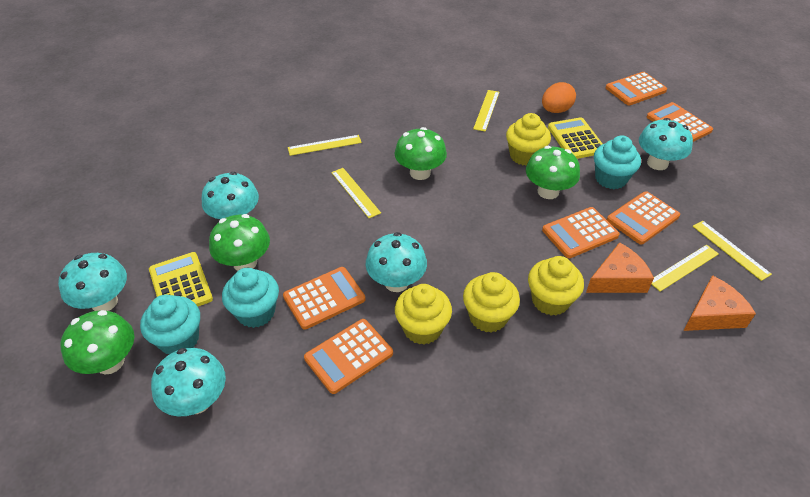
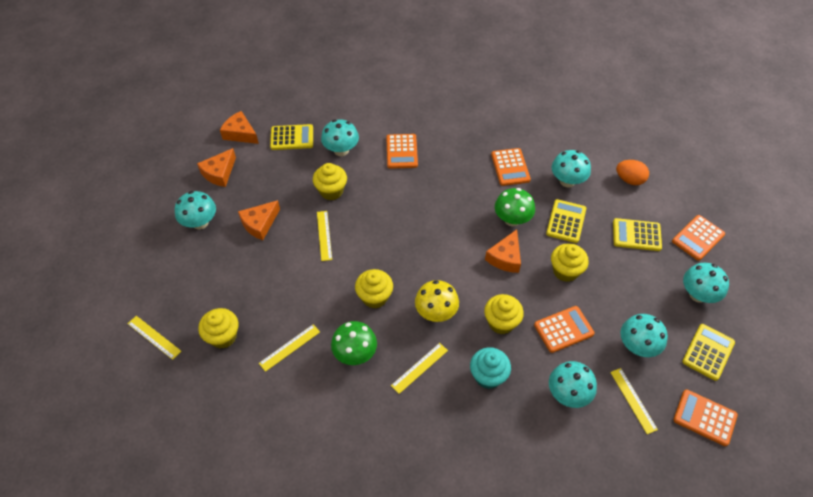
green mushroom: [60,310,134,374] [209,214,270,271] [395,127,447,180] [526,146,580,199] = 4 -> [331,321,377,365] [495,188,535,227] = 2
orange calculator: [283,267,366,330] [304,319,393,394] [542,207,620,258] [606,72,667,106] [607,191,680,244] [647,102,713,142] = 6 -> [386,134,418,169] [491,148,531,186] [534,306,595,353] [672,215,725,261] [673,389,738,446] = 5
orange cheese: [586,242,654,293] [683,275,756,331] = 2 -> [197,148,236,187] [220,111,259,144] [238,200,280,240] [485,229,521,273] = 4
turquoise cupcake: [140,295,200,354] [222,268,279,328] [594,135,641,189] = 3 -> [470,347,511,389] = 1
turquoise mushroom: [58,253,127,311] [151,348,226,416] [202,172,259,219] [366,232,427,292] [639,118,693,170] = 5 -> [175,191,216,230] [321,119,359,156] [549,361,597,408] [552,150,591,188] [620,314,668,357] [683,263,729,303] = 6
yellow calculator: [149,252,213,306] [548,117,603,159] = 2 -> [270,124,313,150] [546,199,586,243] [613,218,662,251] [682,324,735,381] = 4
yellow cupcake: [395,284,452,345] [463,272,520,332] [506,113,551,166] [528,256,584,316] = 4 -> [198,308,239,349] [313,163,347,200] [355,269,393,308] [484,294,524,334] [551,244,589,282] = 5
yellow mushroom: none = 0 -> [415,280,459,322] = 1

